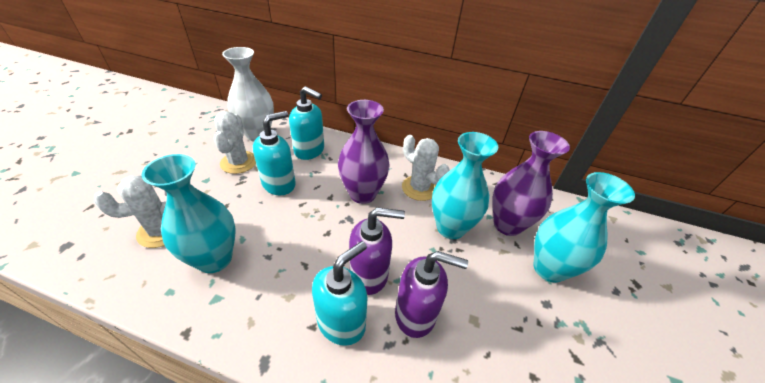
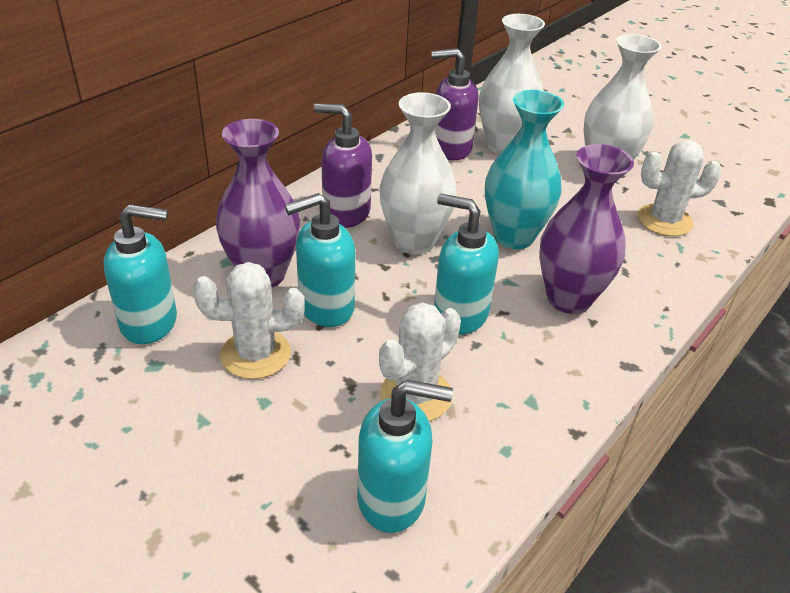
turquoise soap dispenser: [253,111,296,195] [289,86,324,160] [312,241,368,346] = 3 -> [104,204,177,344] [285,193,355,327] [358,380,453,533] [434,194,499,335] = 4
turquoise vase: [141,154,235,273] [432,132,498,239] [534,172,635,283] = 3 -> [485,90,564,249] = 1
white vase: [222,47,274,141] = 1 -> [379,92,457,254] [479,14,545,154] [584,34,662,160] = 3

